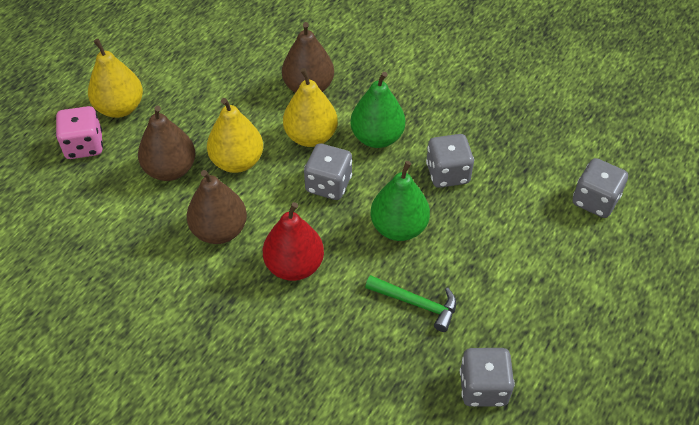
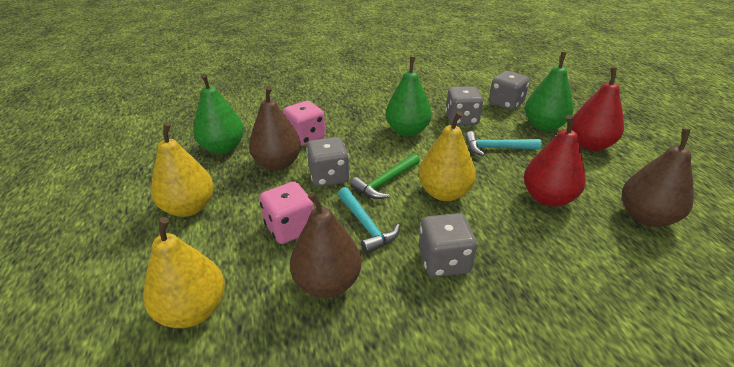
green pear: [350,72,405,148] [370,161,430,241] = 2 -> [193,74,244,154] [386,57,432,137] [525,52,573,131] = 3
pink dice: [56,106,103,159] = 1 -> [259,182,314,244] [283,101,326,146] = 2
red pear: [263,202,324,281] = 1 -> [524,114,586,207] [572,68,624,151] = 2
turquoise hammer: none = 0 -> [338,187,400,254] [465,131,541,156] = 2

